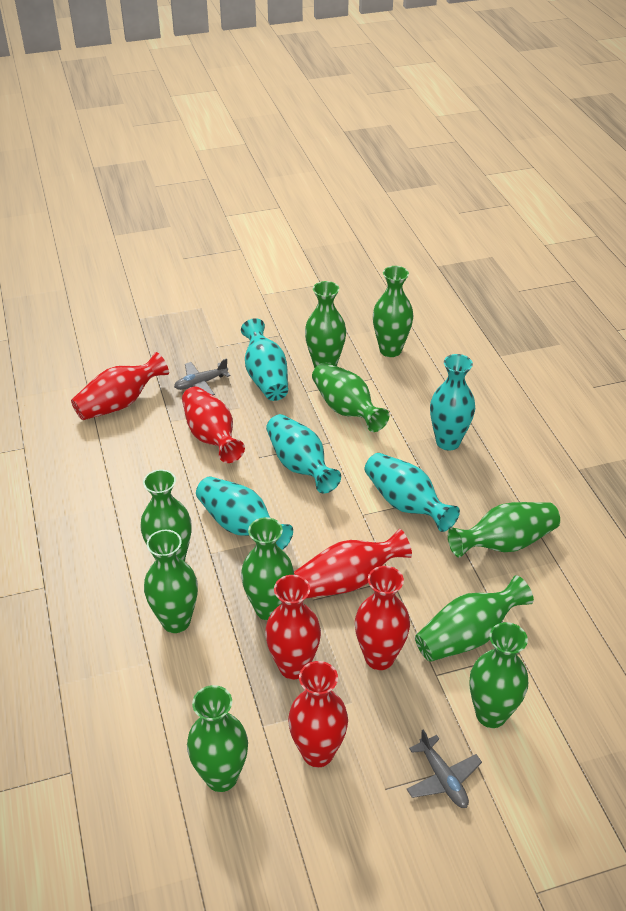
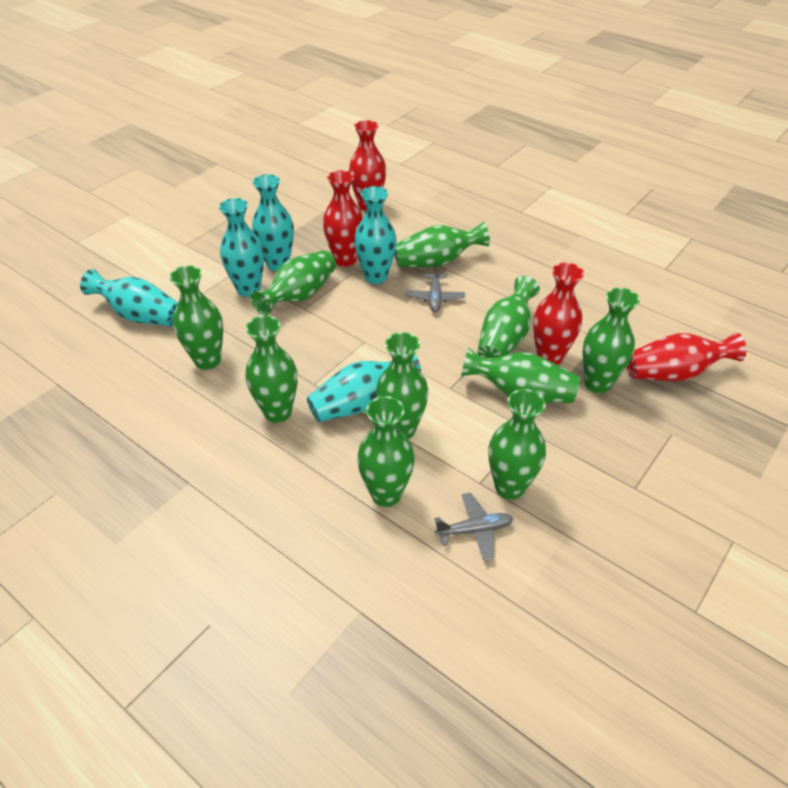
red vase: [71,352,169,420] [182,386,245,463] [265,575,321,679] [288,661,348,768] [294,529,412,598] [355,566,410,670] = 6 -> [323,170,363,267] [349,120,386,211] [533,263,584,365] [627,332,746,381] = 4

